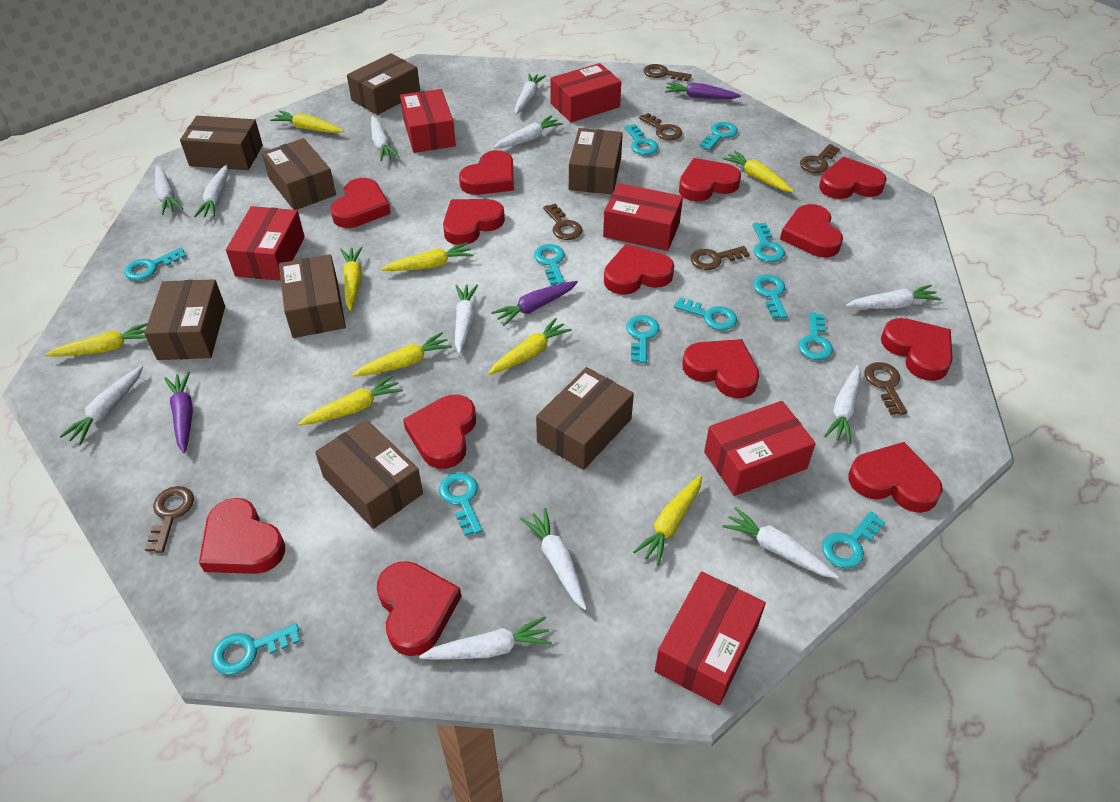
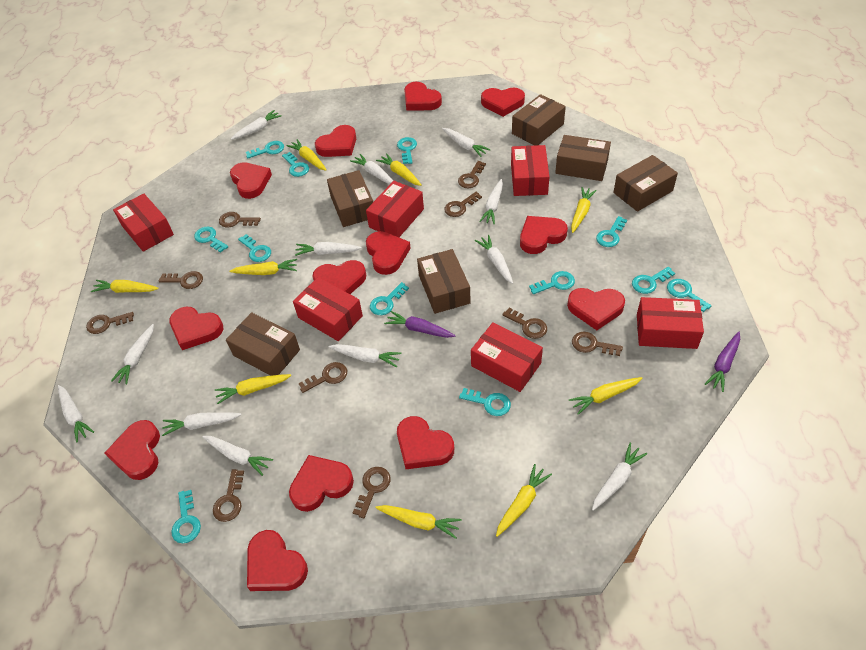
brown box: [144,279,225,360] [180,116,263,170] [262,138,336,210] [279,254,346,338] [315,419,423,529] [347,53,420,115] [536,367,634,470] [569,128,623,194] = 8 -> [226,312,300,376] [327,170,373,227] [417,249,471,314] [512,94,566,145] [555,135,611,181] [613,155,678,212] = 6
brown key: [145,486,194,553] [543,204,583,240] [639,113,682,140] [644,64,692,81] [690,246,750,270] [800,144,840,173] [864,362,907,415] = 7 -> [86,312,134,334] [159,271,203,289] [213,469,244,522] [219,212,261,228] [299,362,347,393] [353,467,391,518] [444,192,482,217] [458,161,486,188] [502,308,547,339] [572,332,623,356] = 10
purple carrot: [164,371,193,453] [491,281,578,326] [665,82,741,99] = 3 -> [384,311,455,338] [705,332,740,392] = 2

